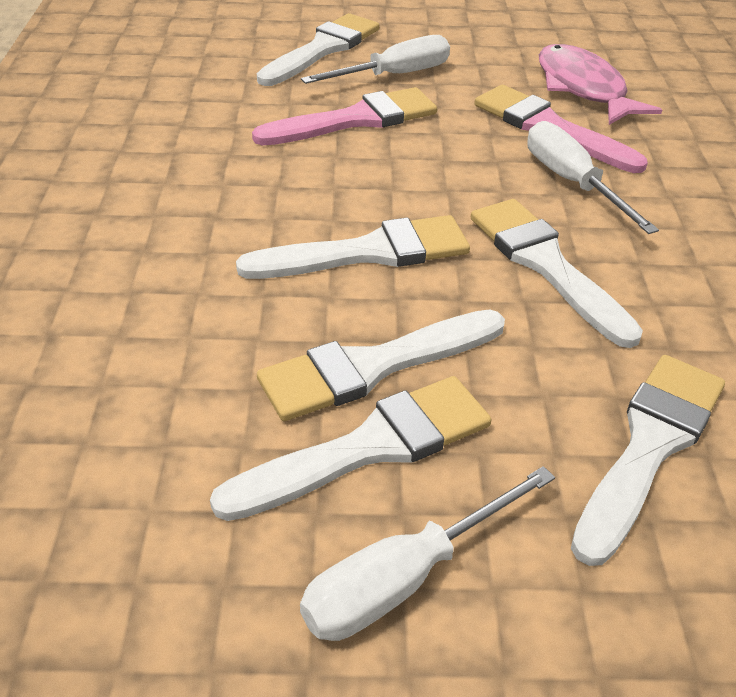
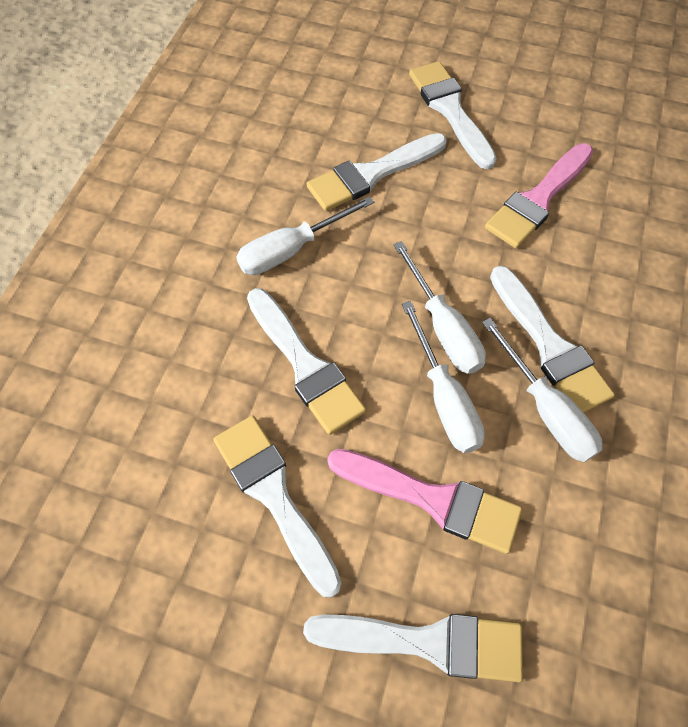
pink fish: [539,44,662,125] = 1 -> none = 0
white screwdriver: [300,466,555,641] [301,35,450,84] [527,121,659,234] = 3 -> [236,196,374,275] [393,241,486,374] [402,301,485,453] [482,318,603,462] = 4

